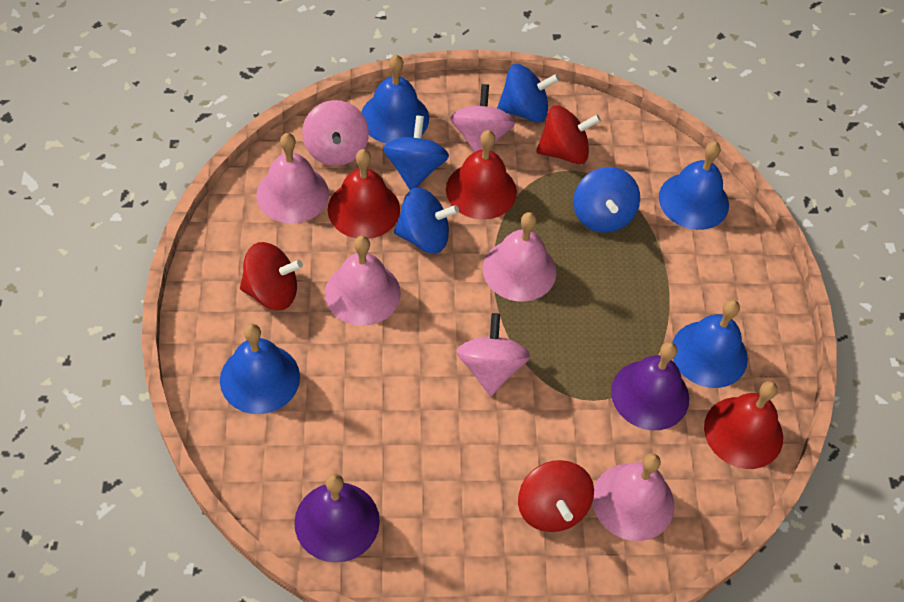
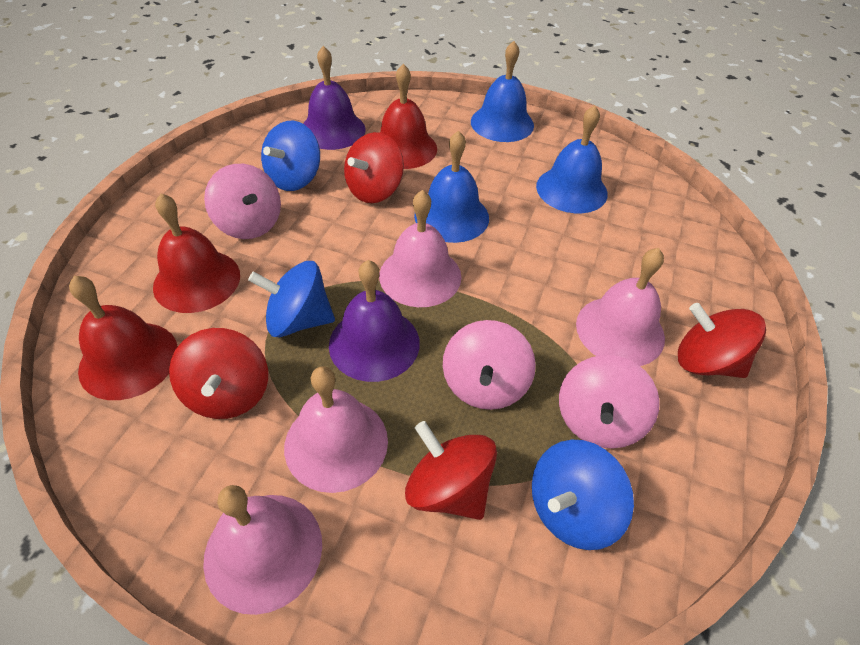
blue bell: [220,324,300,414] [361,55,429,143] [659,142,729,230] [672,300,748,388] = 4 -> [414,131,489,243] [471,41,534,142] [536,105,608,213] = 3
blue spinning top: [383,115,449,190] [394,188,459,254] [497,64,560,122] [573,167,640,233] = 4 -> [248,261,335,337] [261,121,320,191] [532,440,634,550] = 3
red spinning top: [240,242,303,310] [518,460,594,532] [536,106,601,164] = 3 -> [169,328,268,419] [344,132,404,203] [405,421,497,520] [678,303,766,378] = 4

